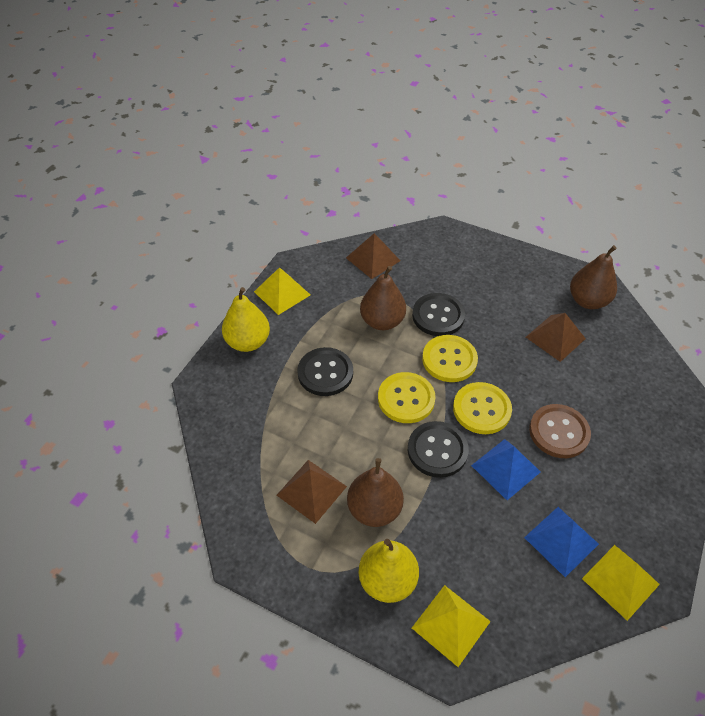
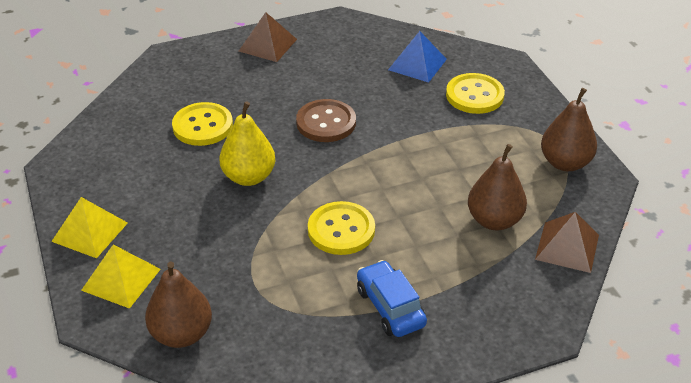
black button: [297,347,353,396] [408,421,469,478] [412,293,465,336] = 3 -> none = 0
blue car: none = 0 -> [357,260,427,337] = 1
blue pyramid: [471,439,540,500] [524,507,599,577] = 2 -> [388,31,447,83] = 1
brown pyramid: [277,460,347,524] [346,233,401,279] [526,313,586,362] = 3 -> [239,12,297,62] [535,212,599,273] = 2
yellow pear: [222,287,270,352] [359,539,419,603] = 2 -> [219,101,276,186] = 1
yellow pyramid: [254,267,310,315] [412,585,491,667] [582,545,660,621] = 3 -> [51,197,128,258] [81,245,161,309] = 2

